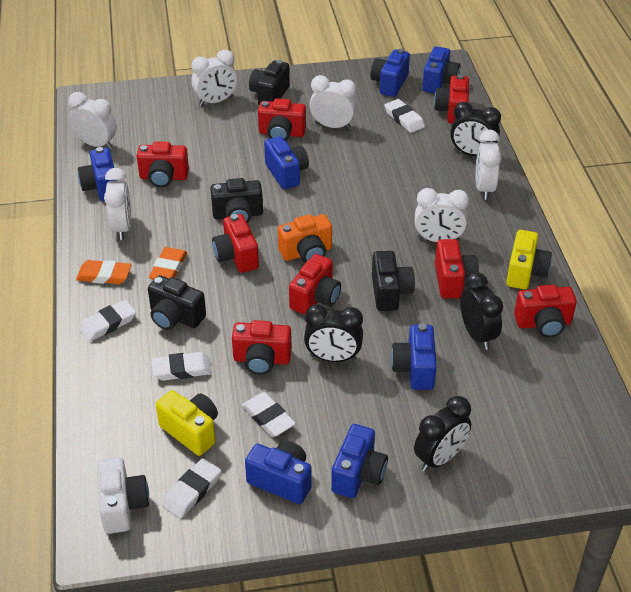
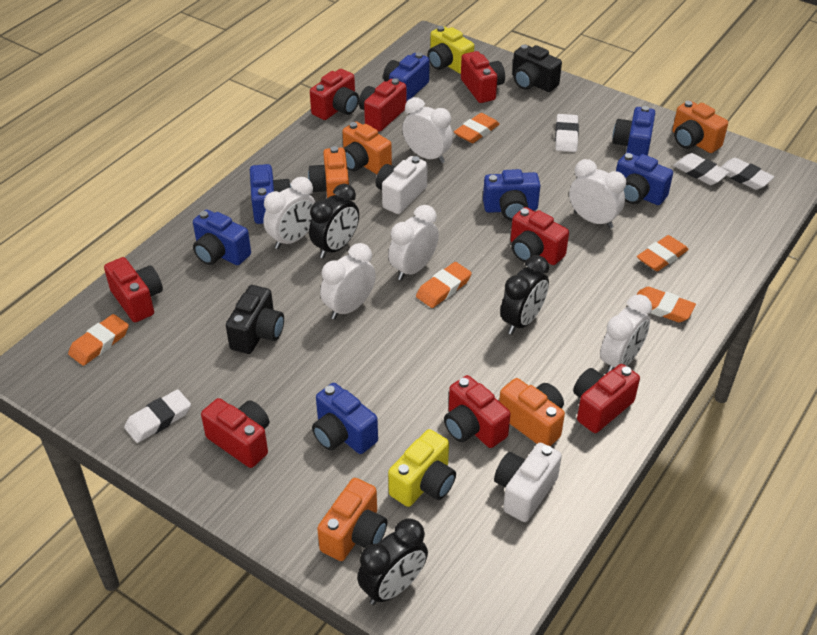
black camera: [148,275,206,330] [210,178,263,223] [249,60,290,106] [372,251,415,311] = 4 -> [226,285,284,354] [512,45,562,92] = 2
black clock: [304,304,363,362] [414,396,471,472] [450,102,501,156] [460,272,503,350] = 4 -> [309,184,359,259] [357,518,428,605] [500,255,549,335] = 3
orange camera: [278,214,332,263] = 1 -> [308,146,349,198] [317,478,387,561] [342,122,392,174] [499,378,565,446] [673,100,728,153] = 5
orange eraser: [76,260,131,284] [149,247,187,280] = 2 -> [68,314,129,366] [416,262,472,308] [454,113,500,143] [637,235,689,271] [637,287,696,322] = 5
white camera: [97,457,149,534] = 1 -> [376,156,428,214] [494,443,562,522] = 2
white eraser: [79,300,136,342] [152,352,212,381] [162,458,221,518] [242,392,296,437] [384,99,425,133] = 5 -> [124,389,191,443] [555,114,579,152] [673,153,730,185] [721,158,775,190] = 4

